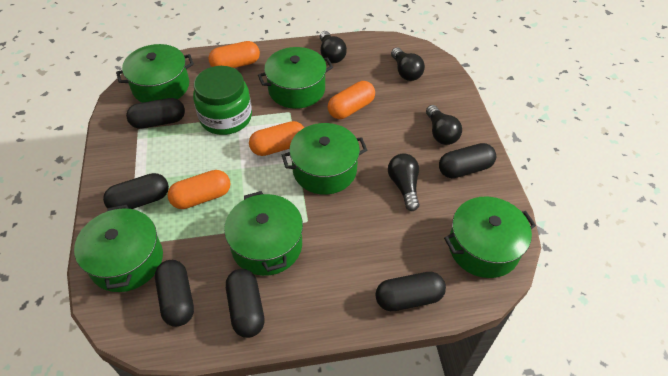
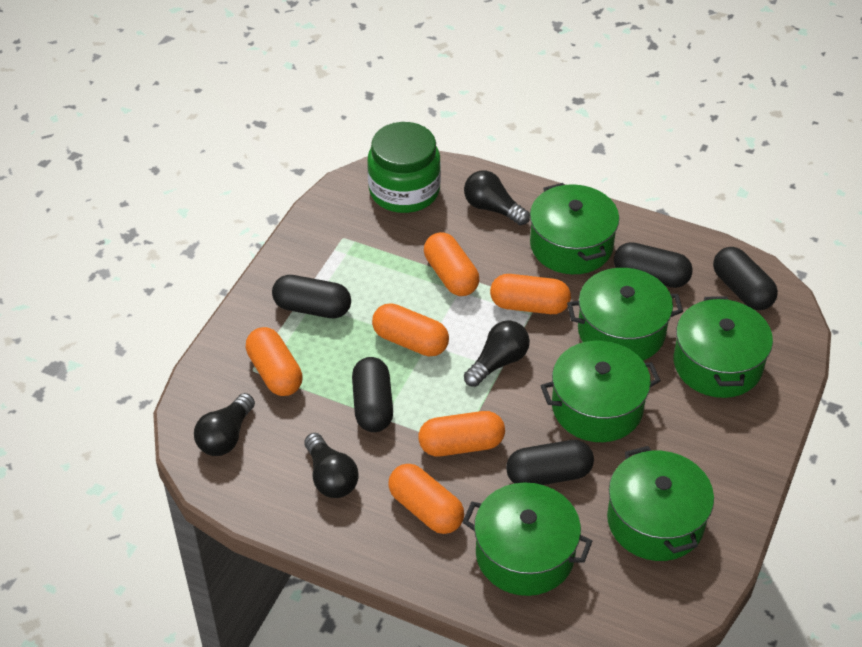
black capsule: [103,173,169,209] [126,98,185,129] [155,260,194,327] [226,269,264,338] [375,272,446,311] [439,143,496,178] = 6 -> [272,275,351,318] [352,357,393,432] [506,440,594,485] [614,242,693,288] [713,247,778,310] = 5
orange capsule: [167,170,230,209] [208,41,260,68] [249,121,304,156] [328,81,375,119] = 4 -> [246,327,303,396] [372,303,449,356] [389,464,464,534] [418,411,505,456] [424,232,479,296] [490,274,571,314] = 6

